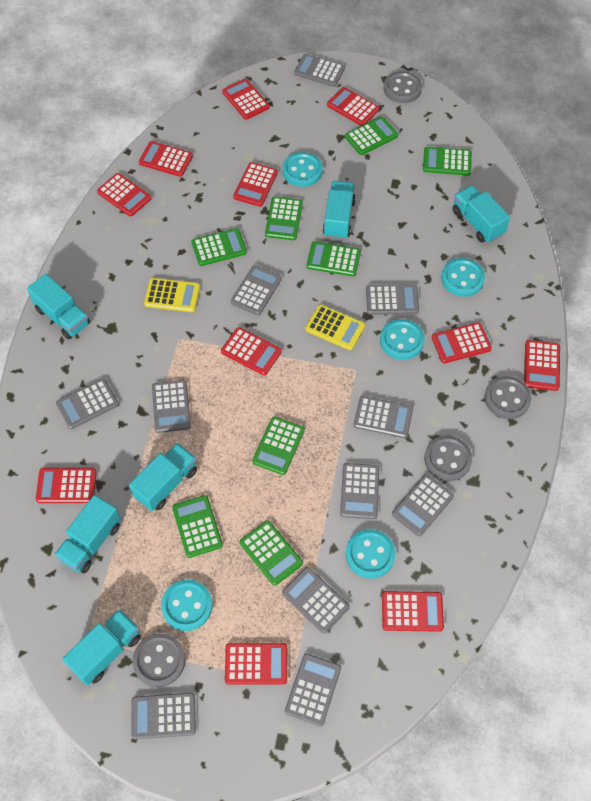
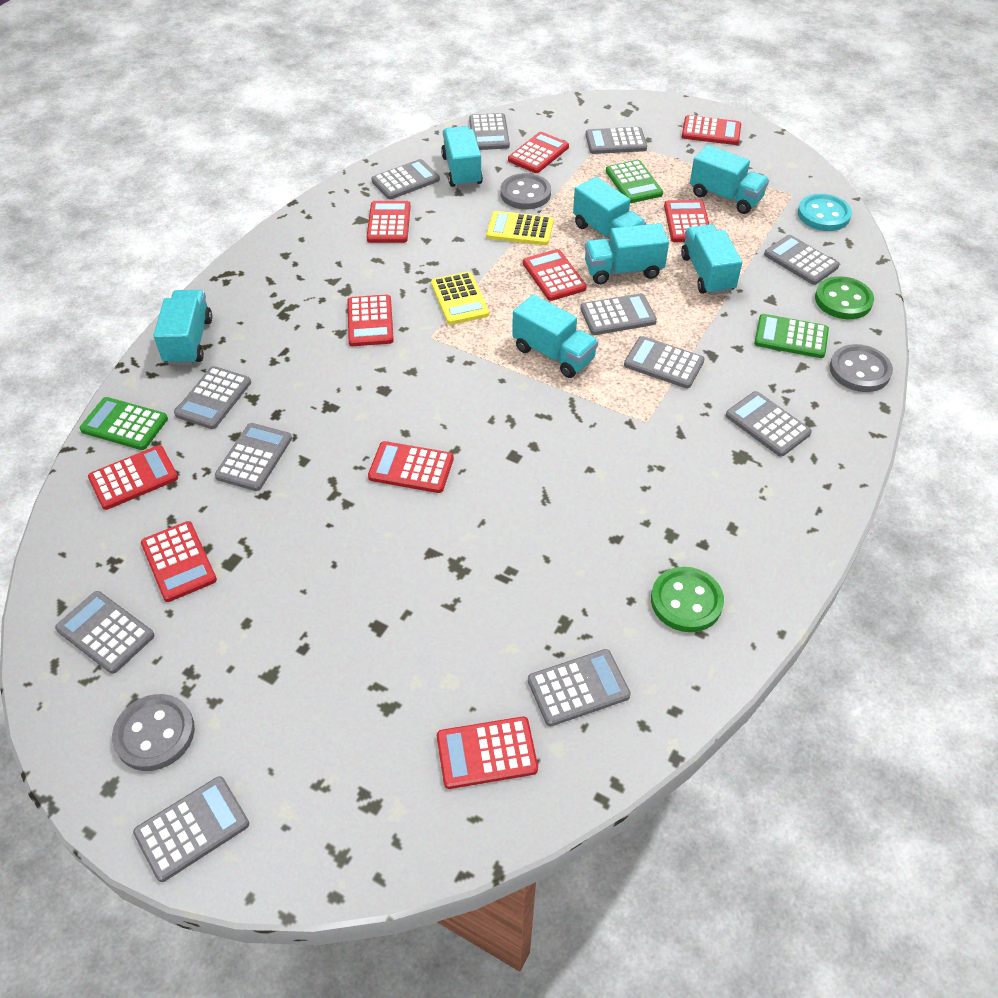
green button: none = 0 -> [651,567,724,632] [815,276,874,319] = 2
green calculator: [172,495,223,558] [191,228,247,266] [240,521,303,586] [252,416,305,475] [265,197,303,240] [307,241,361,277] [345,116,398,155] [423,147,472,176] = 8 -> [79,397,168,450] [606,160,663,203] [754,314,829,358] = 3
grey button: [132,633,185,687] [383,71,422,103] [424,436,472,481] [485,376,531,419] = 4 -> [112,694,195,771] [501,173,551,209] [829,344,893,392] = 3
grey calculator: [56,379,119,429] [131,692,196,740] [152,380,191,433] [231,265,282,315] [282,567,350,633] [285,654,341,726] [294,54,345,87] [340,463,379,519] [354,396,413,438] [366,284,419,315] [392,474,454,536] = 11 -> [55,591,155,674] [133,776,249,882] [174,366,251,429] [215,423,292,491] [371,159,440,199] [469,113,510,150] [528,649,631,726] [580,293,657,335] [586,127,647,154] [624,336,705,388] [726,391,812,457] [764,235,839,285] = 12
red calculator: [36,468,96,503] [97,173,152,217] [139,141,193,177] [221,327,282,375] [222,79,269,120] [225,643,287,685] [233,162,278,207] [327,87,379,126] [382,591,444,632] [432,322,492,363] [524,340,560,391] = 11 -> [88,445,178,510] [141,521,217,602] [348,294,394,346] [367,201,411,243] [368,441,454,493] [437,717,538,789] [508,132,569,173] [523,249,587,301] [664,200,709,242] [682,115,741,145] = 10
turquoise button: [161,579,212,631] [282,152,323,187] [346,529,396,579] [380,319,425,360] [441,258,485,297] = 5 -> [798,194,852,231] = 1
turquoise truck: [27,274,90,339] [54,495,121,574] [62,609,141,686] [129,443,197,511] [323,181,356,239] [452,185,510,243] = 6 -> [154,290,213,365] [441,126,483,188] [512,294,598,378] [573,177,646,242] [585,223,669,284] [681,224,742,295] [690,145,769,214] = 7

